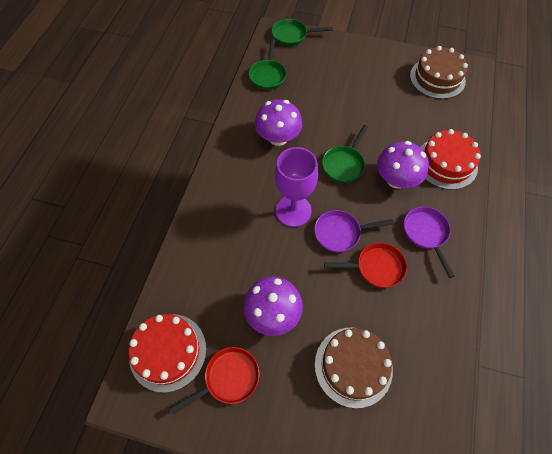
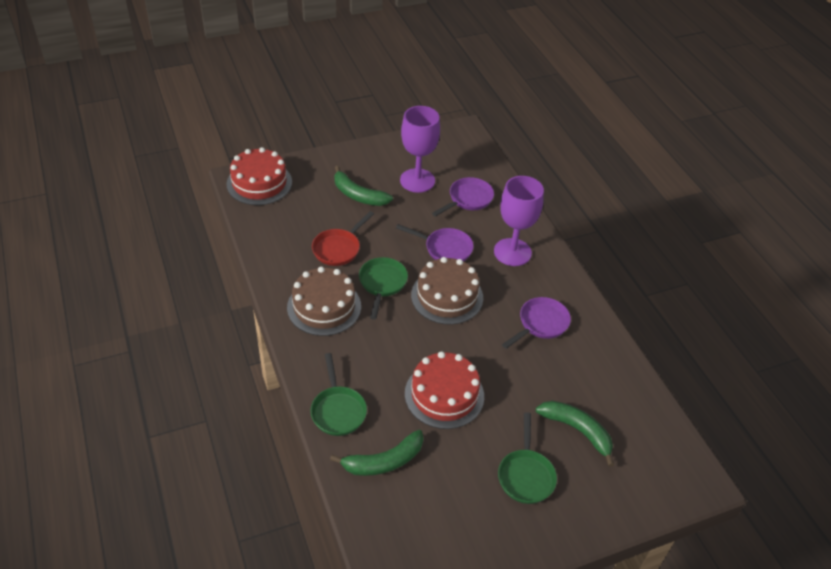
green banana: none = 0 -> [330,430,423,476] [334,166,393,206] [536,401,614,467] = 3
purple goblet: [275,147,318,227] = 1 -> [400,106,440,193] [494,176,544,266] = 2
purple mushroom: [243,276,303,336] [255,99,302,146] [377,141,429,189] = 3 -> none = 0
purple pan: [314,210,394,252] [404,207,454,278] = 2 -> [396,224,474,262] [432,177,494,217] [502,297,571,349] = 3
red pan: [170,347,259,414] [324,242,407,288] = 2 -> [312,211,374,266] = 1

